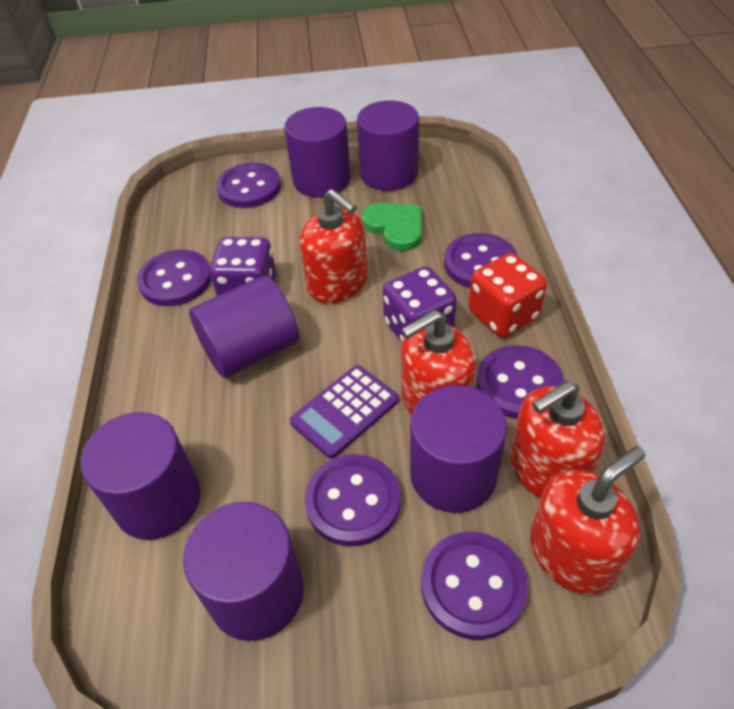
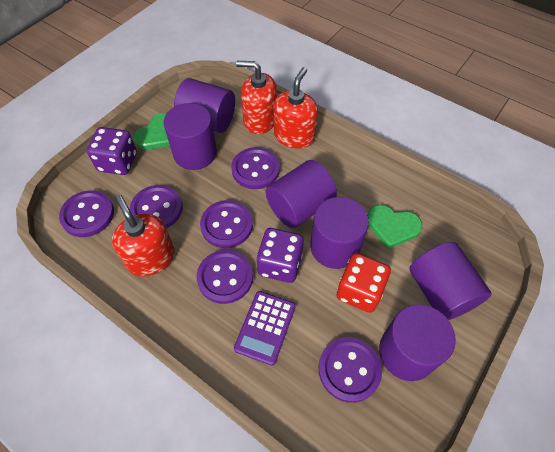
green heart: [362,203,422,251] = 1 -> [133,113,170,150] [367,205,422,249] = 2
red soap dispenser: [300,189,368,304] [401,310,476,415] [511,381,605,499] [530,446,645,595] = 4 -> [112,194,175,277] [236,61,277,134] [274,67,318,149] = 3

